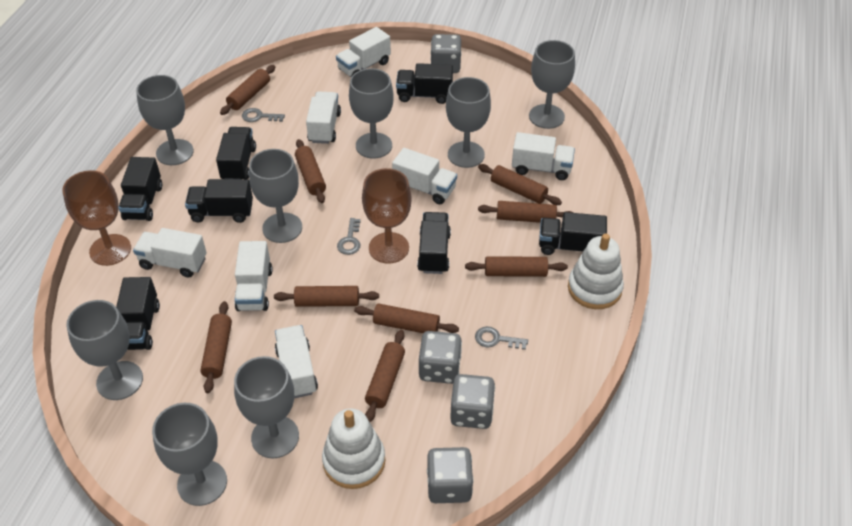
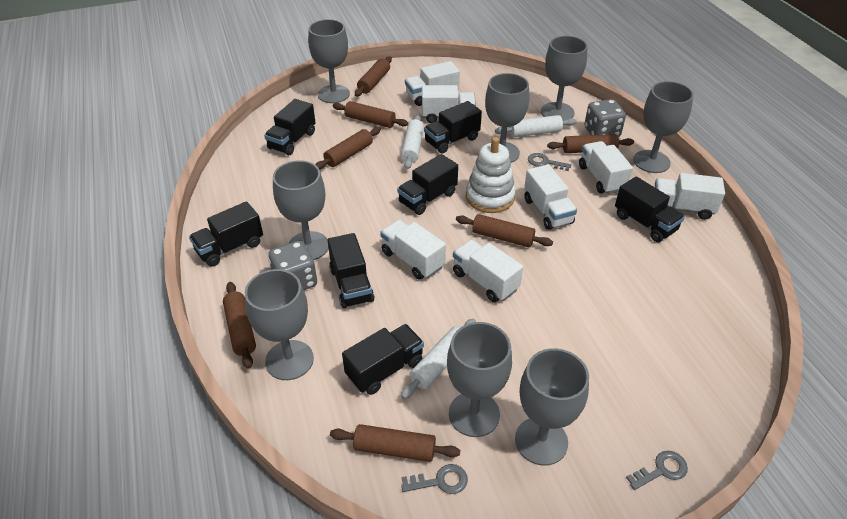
brown goblet: [62,170,131,266] [362,168,412,264] = 2 -> none = 0
brown rolling pin: [200,301,232,393] [220,65,275,115] [274,286,379,307] [295,139,326,203] [354,303,459,333] [365,330,405,422] [465,256,568,277] [478,164,562,205] [478,201,573,223] = 9 -> [223,282,256,369] [315,127,381,170] [330,424,460,462] [333,101,408,128] [355,56,392,97] [456,214,553,247] [547,134,634,153] = 7
grey dice: [419,331,462,384] [427,447,474,503] [430,34,461,73] [450,374,495,429] = 4 -> [268,241,317,290] [584,99,626,137] = 2
white rolling pin: none = 0 -> [401,115,424,169] [401,319,476,399] [495,115,577,137] = 3
white stacking toy: [322,408,385,489] [568,234,624,309] = 2 -> [466,137,516,213] = 1

